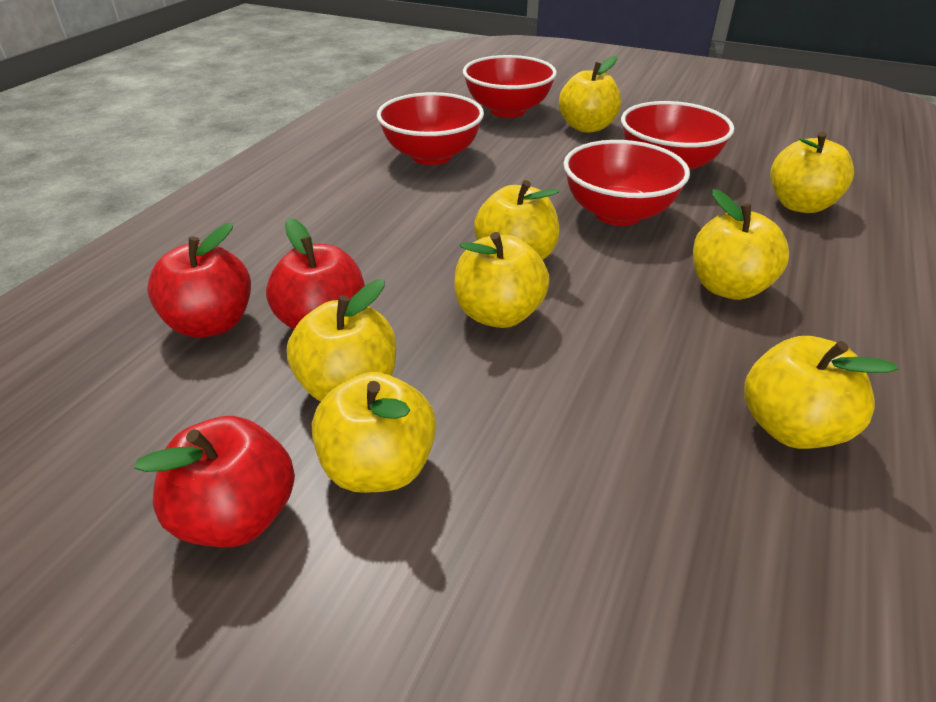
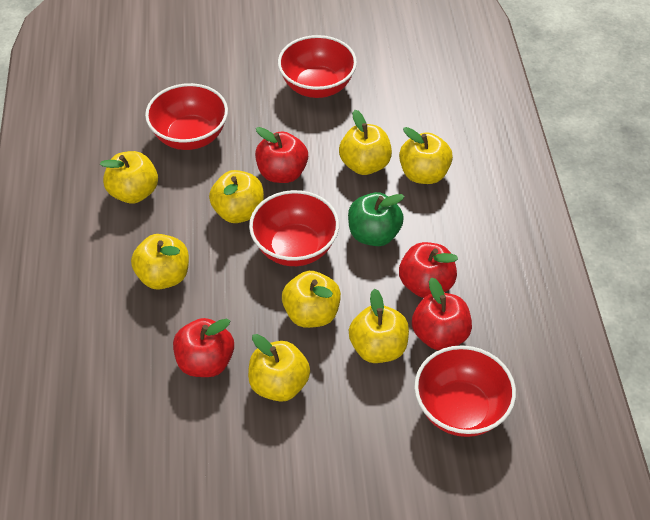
green apple: none = 0 -> [348,192,405,246] = 1
red apple: [134,416,295,547] [147,223,251,338] [266,218,365,330] = 3 -> [173,318,234,377] [255,127,308,183] [399,242,458,298] [412,278,472,350] = 4

